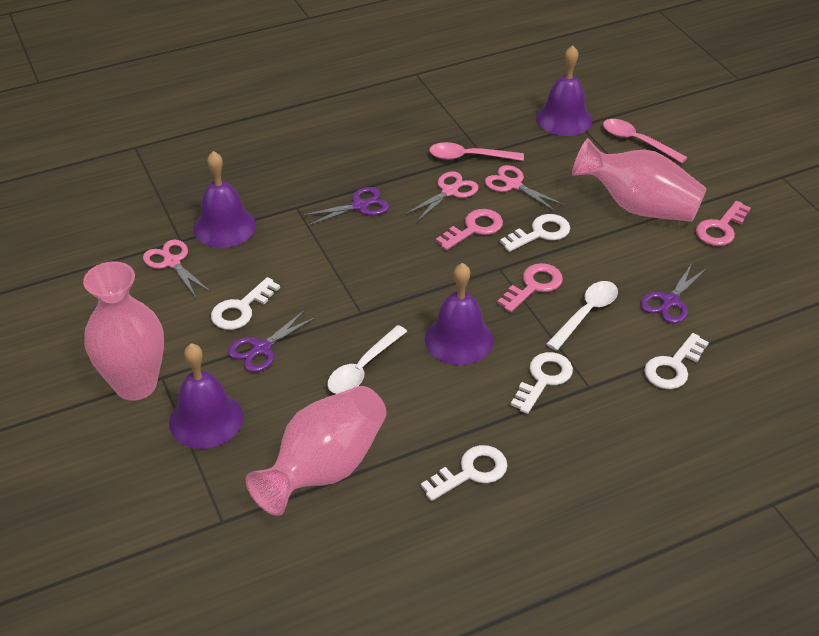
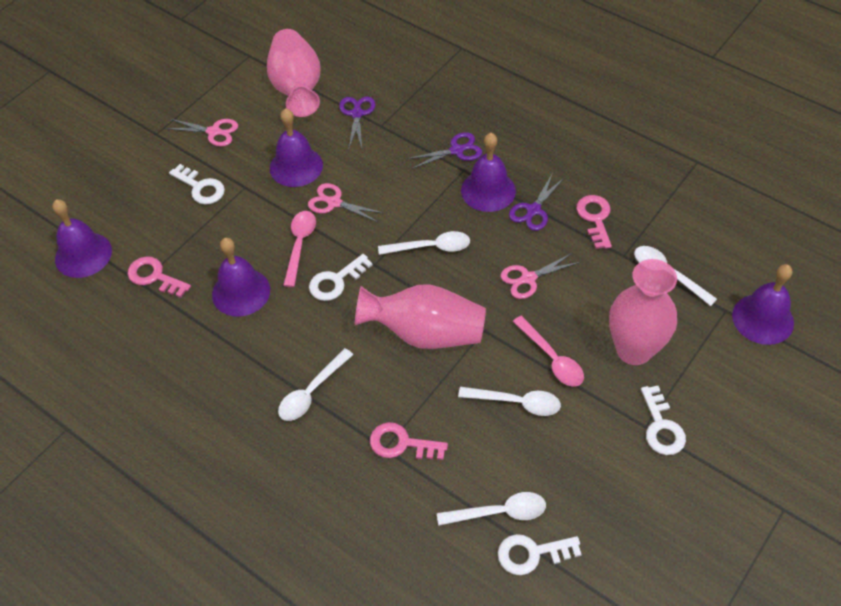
purple bell: [169,343,243,449] [193,151,256,248] [425,263,493,365] [536,45,592,136] = 4 -> [52,199,112,278] [212,238,270,317] [270,108,323,187] [461,133,516,212] [732,264,794,345] = 5
white key: [211,277,280,330] [421,445,508,501] [500,214,570,252] [511,352,573,414] [644,333,709,389] = 5 -> [169,164,225,205] [309,254,373,301] [498,534,582,575] [641,386,686,455] = 4
white spoon: [327,325,407,394] [546,281,618,351] = 2 -> [278,348,353,421] [378,231,470,255] [437,492,546,526] [458,386,561,416] [634,246,717,306] = 5

